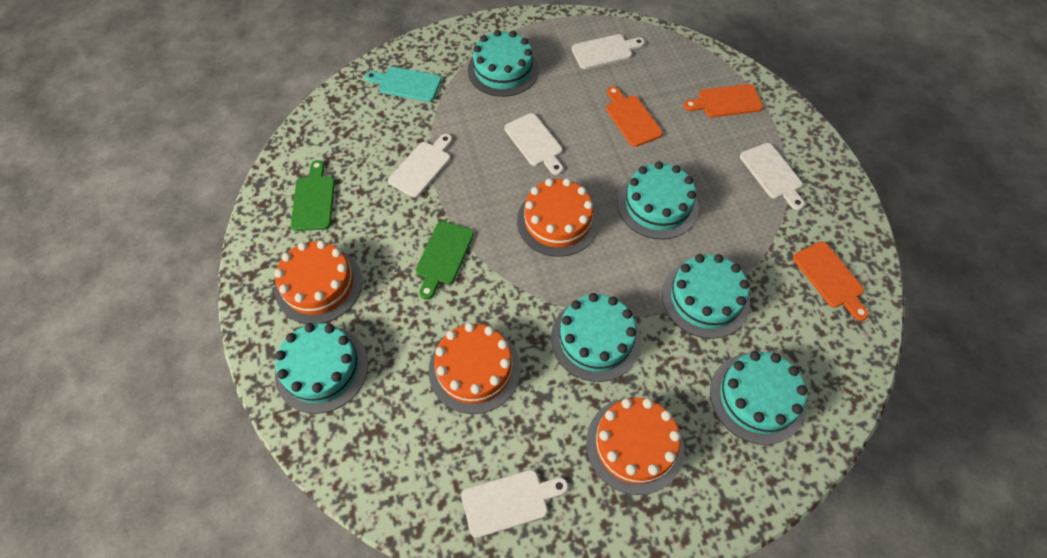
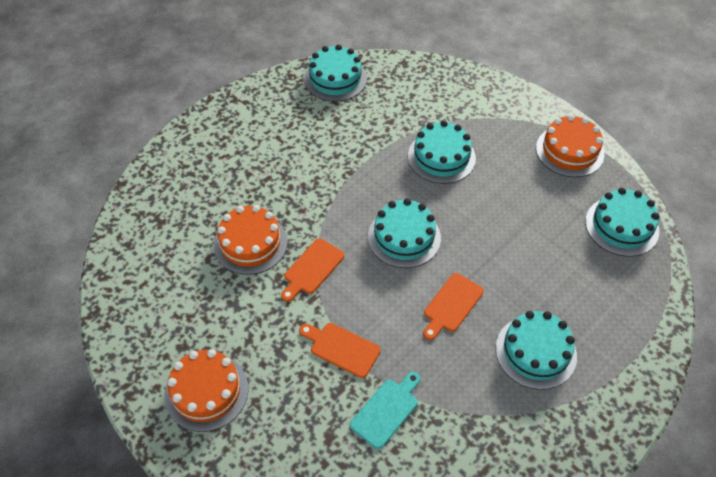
green cutting board: [291,160,335,231] [416,221,474,300] = 2 -> none = 0
orange cake: [275,240,362,324] [429,323,521,414] [517,178,599,257] [586,398,684,495] = 4 -> [165,349,249,432] [214,205,288,275] [536,114,604,177] = 3
turquoise cake: [275,323,368,414] [468,30,539,97] [551,293,641,382] [617,161,699,239] [662,254,750,339] [710,351,808,445] = 6 -> [304,44,367,102] [368,198,441,268] [408,120,476,184] [495,311,577,390] [585,188,660,257] = 5
white cutting board: [388,134,452,198] [461,470,568,538] [504,113,563,175] [572,34,645,69] [740,143,805,210] = 5 -> none = 0

